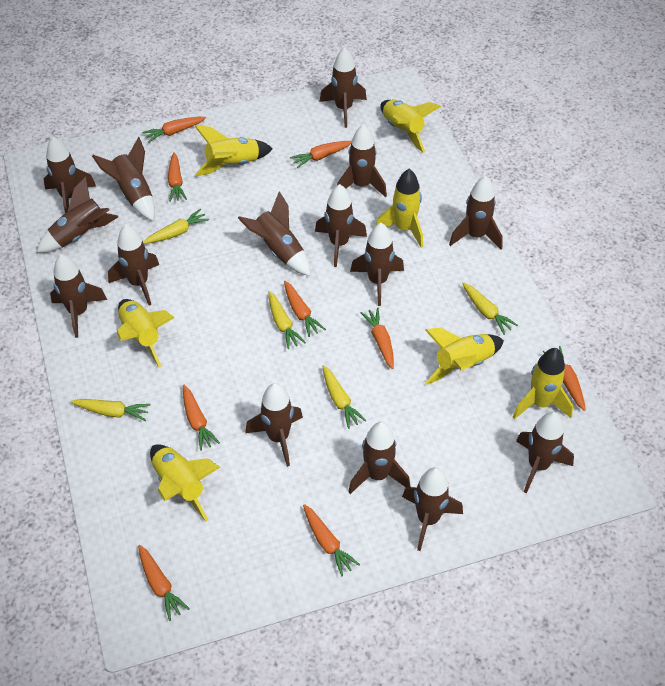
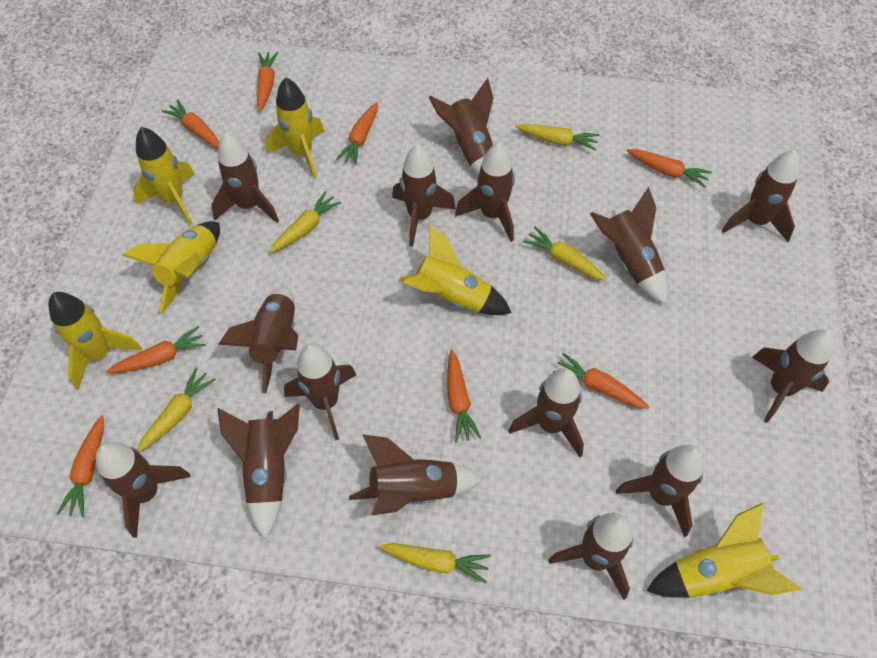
orange carrot: [138,545,190,621] [142,117,206,143] [168,152,187,202] [183,385,220,451] [284,281,326,337] [290,141,352,168] [303,504,360,576] [360,308,394,369] [543,346,586,411] = 9 -> [57,415,104,517] [106,326,206,373] [162,100,220,148] [257,52,278,111] [336,102,378,165] [447,349,481,443] [553,353,649,409] [627,149,712,188] = 8
yellow rocket: [117,299,175,368] [150,444,220,522] [195,125,273,176] [376,169,423,248] [380,100,441,153] [425,328,504,385] [513,348,573,419] = 7 -> [48,292,142,389] [122,221,220,313] [133,127,195,225] [266,77,324,178] [399,225,512,315] [646,503,801,598] = 6

